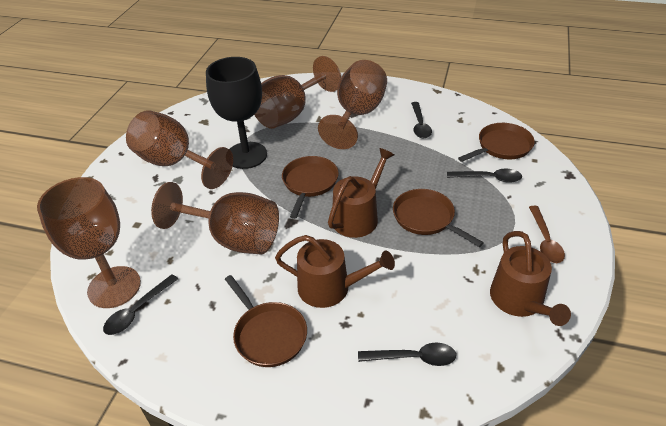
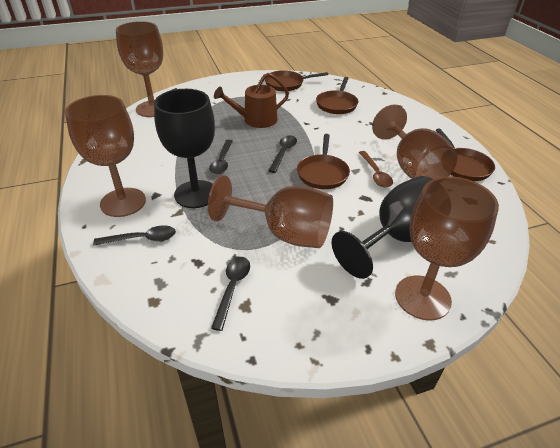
black goblet: [206,57,267,169] = 1 -> [154,89,215,208] [332,176,432,279] = 2
brown watering can: [275,235,395,308] [328,148,394,238] [490,231,571,326] = 3 -> [214,73,289,128] = 1

